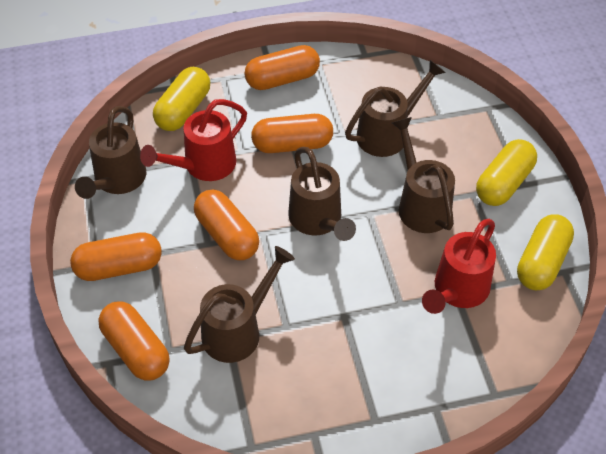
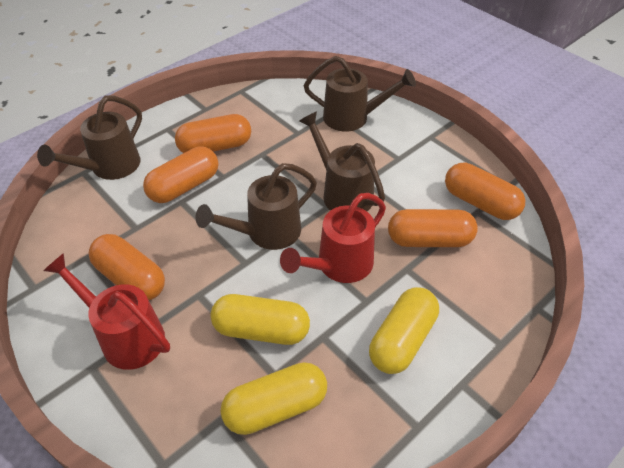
brown watering can: [75,106,146,199] [184,246,295,363] [288,147,356,241] [345,60,446,157] [392,117,455,233] = 5 -> [37,96,142,180] [195,163,317,250] [299,111,385,211] [304,56,416,132] = 4

